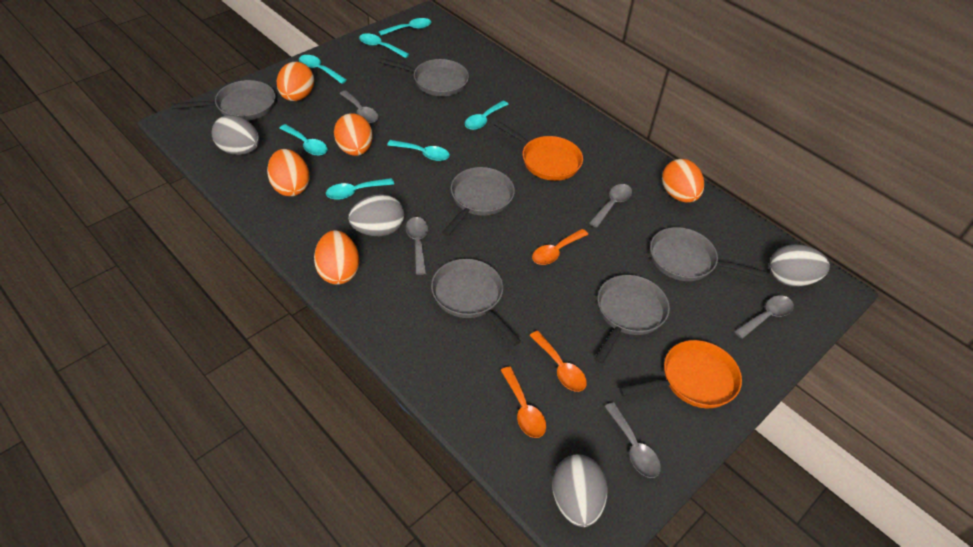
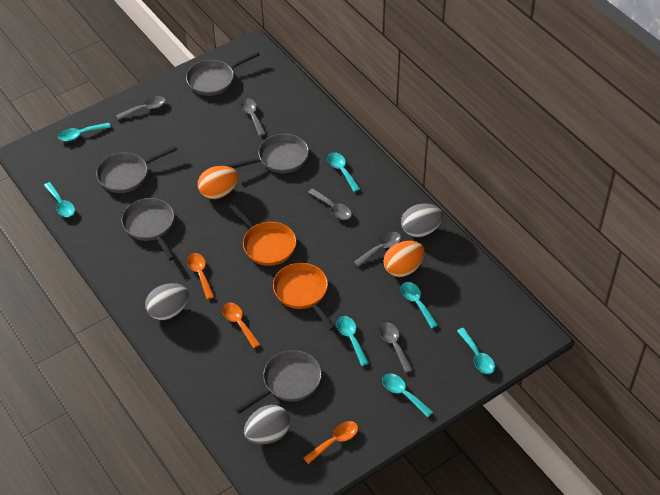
grey egg: [211,115,259,155] [348,194,404,236] [552,454,608,527] [769,244,830,287] = 4 -> [145,283,189,320] [244,405,290,444] [401,204,443,238] = 3
grey pan: [171,80,276,120] [378,58,469,96] [431,259,521,346] [442,167,515,236] [595,275,670,363] [650,227,766,281] = 6 -> [96,146,178,193] [121,198,175,261] [186,51,260,96] [227,134,309,173] [235,350,322,414] = 5
orange egg: [267,149,309,196] [277,62,314,101] [314,230,359,285] [334,113,372,156] [662,159,704,203] = 5 -> [198,166,239,199] [383,241,425,277] = 2

